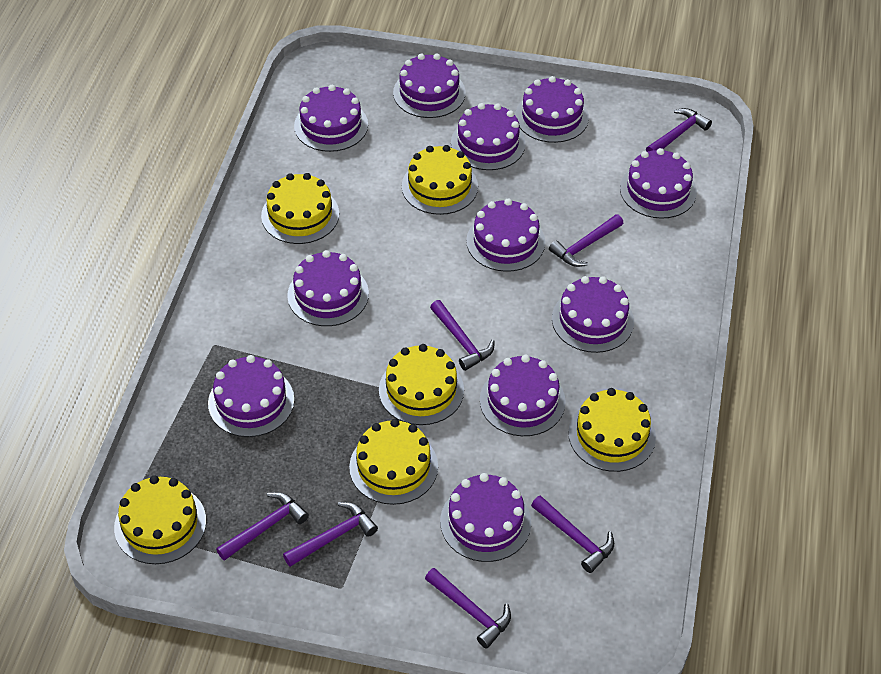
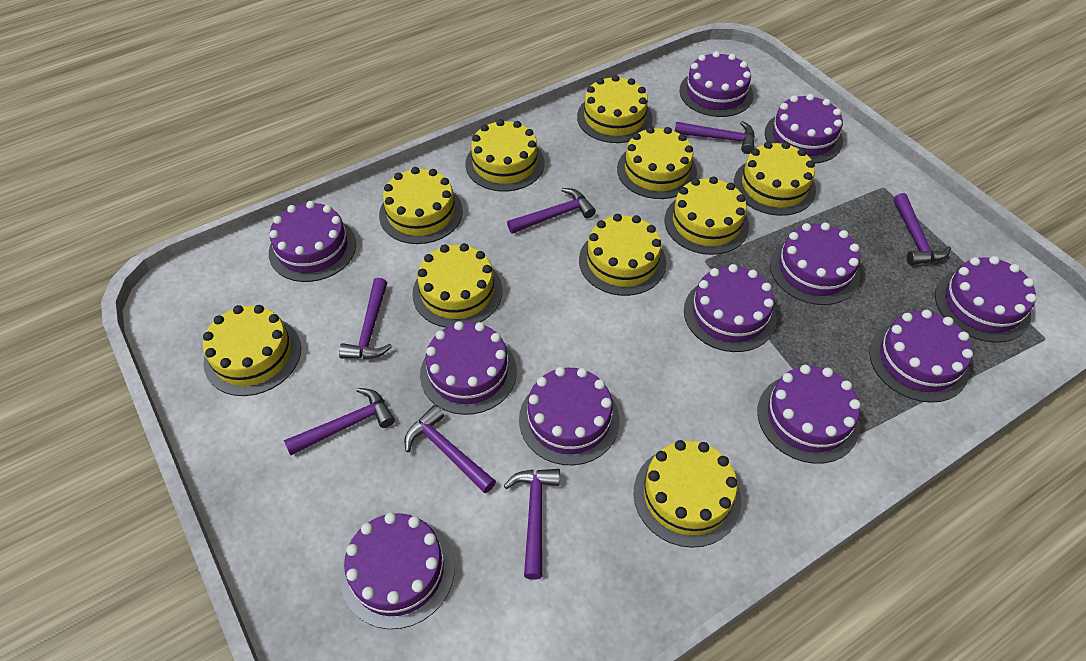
yellow cake: [114,475,206,564] [261,173,339,244] [349,419,438,505] [379,344,464,425] [402,145,478,215] [568,388,656,472] = 6 -> [203,305,301,396] [379,167,463,244] [412,243,503,328] [465,119,545,192] [577,75,652,143] [579,214,666,296] [617,126,697,199] [633,440,741,548] [664,176,749,255] [734,142,816,216] = 10

